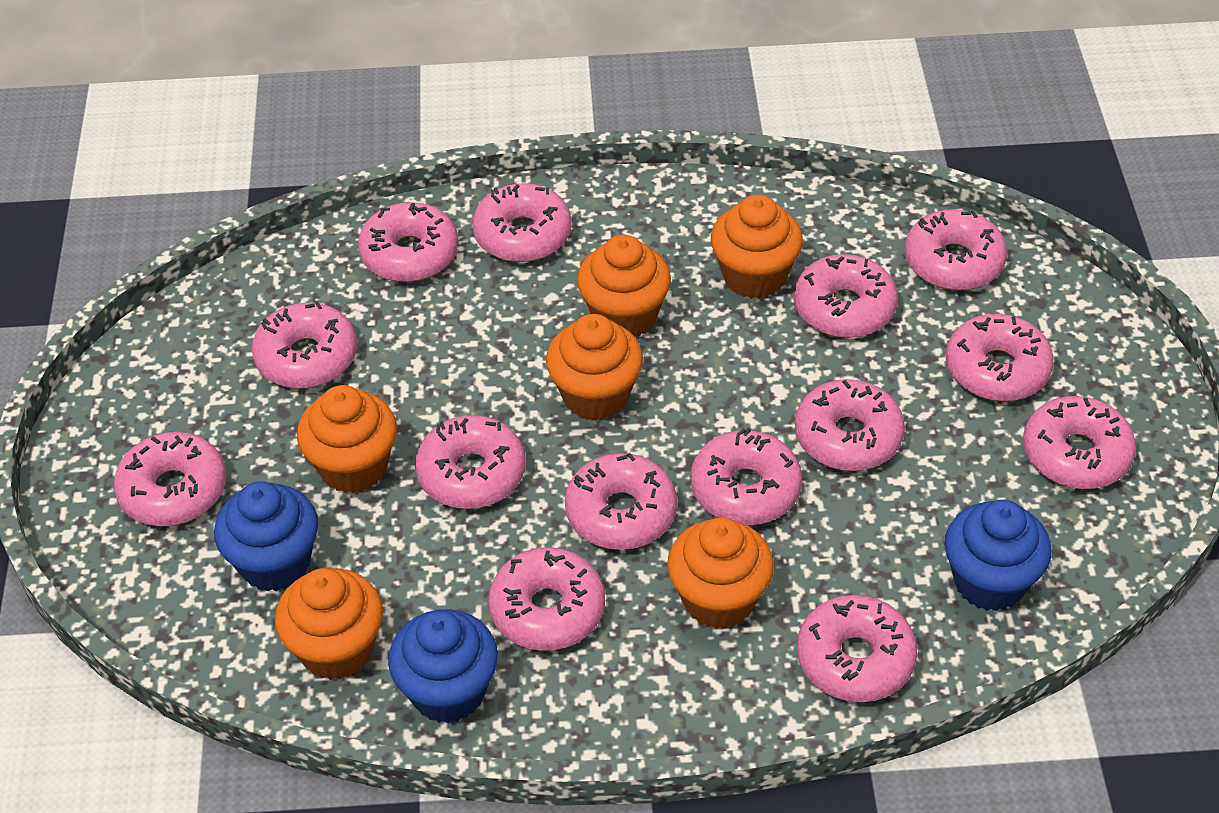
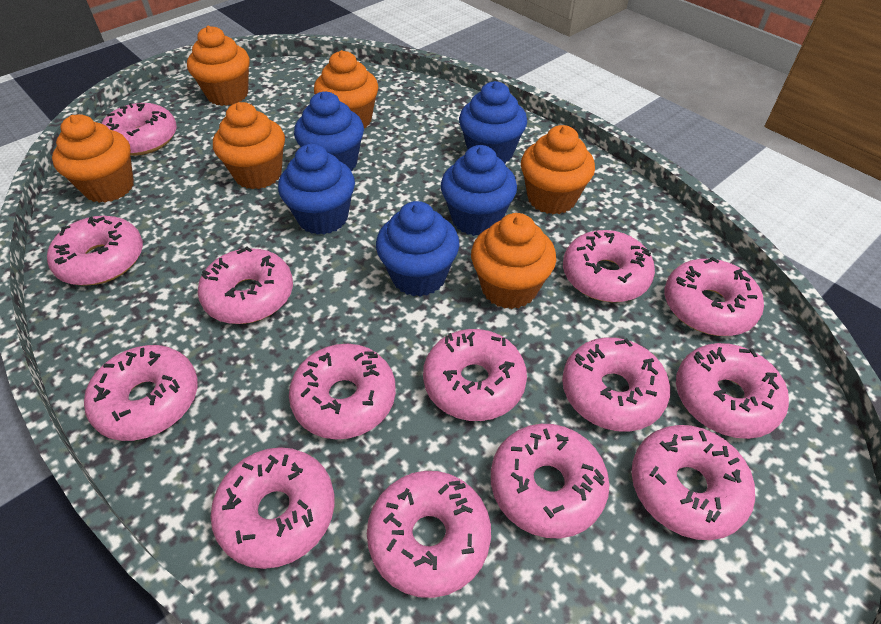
blue cupcake: [214,481,318,591] [388,609,498,723] [945,500,1051,611] = 3 -> [278,144,355,235] [294,92,364,171] [376,201,460,297] [441,145,517,236] [459,81,527,164] = 5

